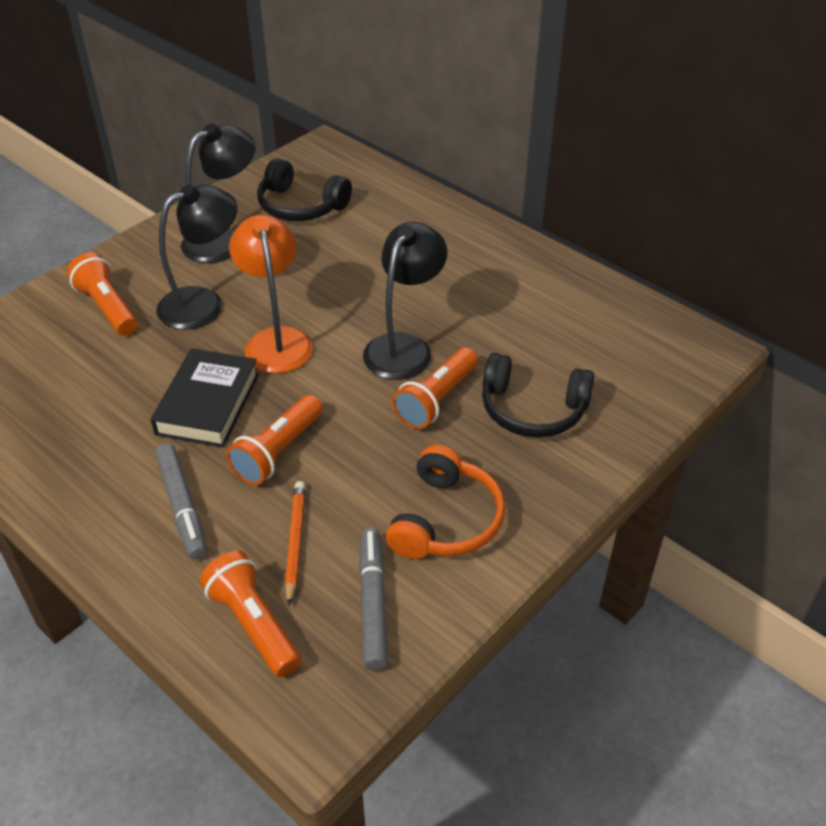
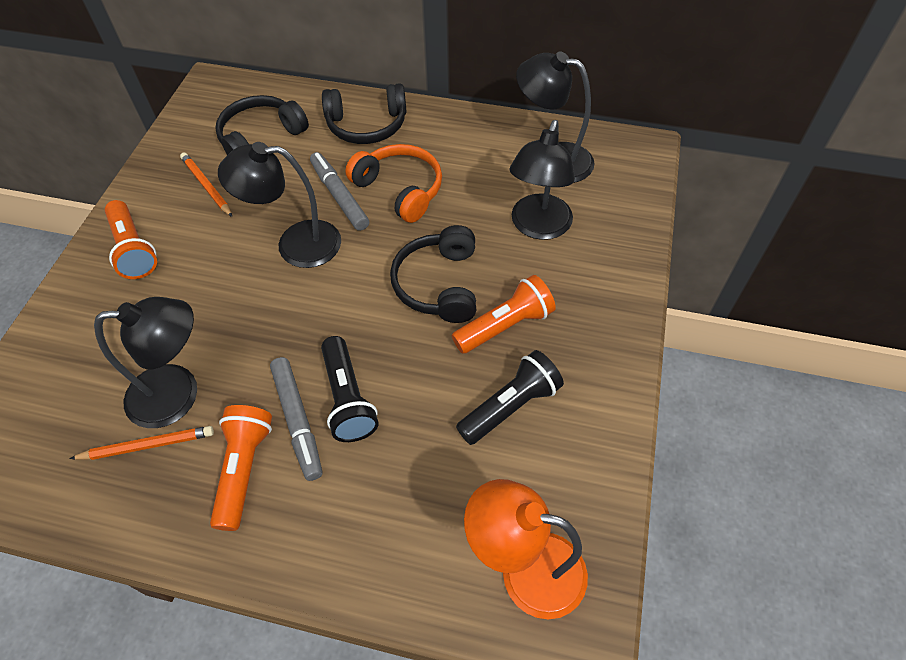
black book: [151,348,259,447] = 1 -> none = 0
black flashlight: none = 0 -> [321,336,379,442] [456,350,564,445] = 2
black headphones: [257,158,352,221] [482,353,594,438] = 2 -> [215,95,309,155] [322,83,407,144] [390,225,476,323] = 3
black lamp: [156,185,237,330] [181,123,256,263] [363,222,448,380] = 3 -> [94,297,197,428] [218,142,341,268] [509,120,575,240] [516,51,595,183] = 4
orange flashlight: [67,253,138,336] [200,551,301,677] [226,395,323,485] [392,347,478,429] = 4 -> [105,200,157,279] [210,405,272,531] [452,275,556,354] = 3
orange pencil: [285,481,305,606] = 1 -> [69,426,214,460] [180,152,232,217] = 2

